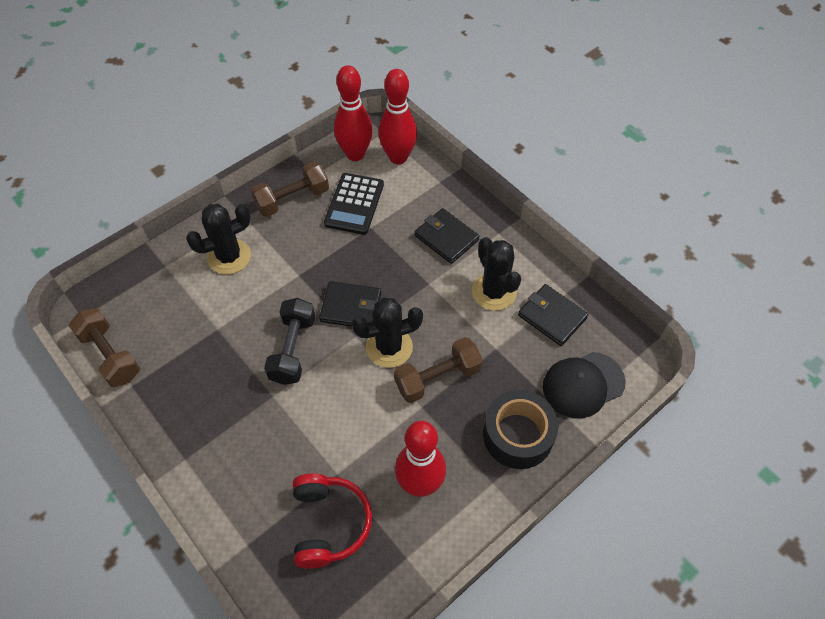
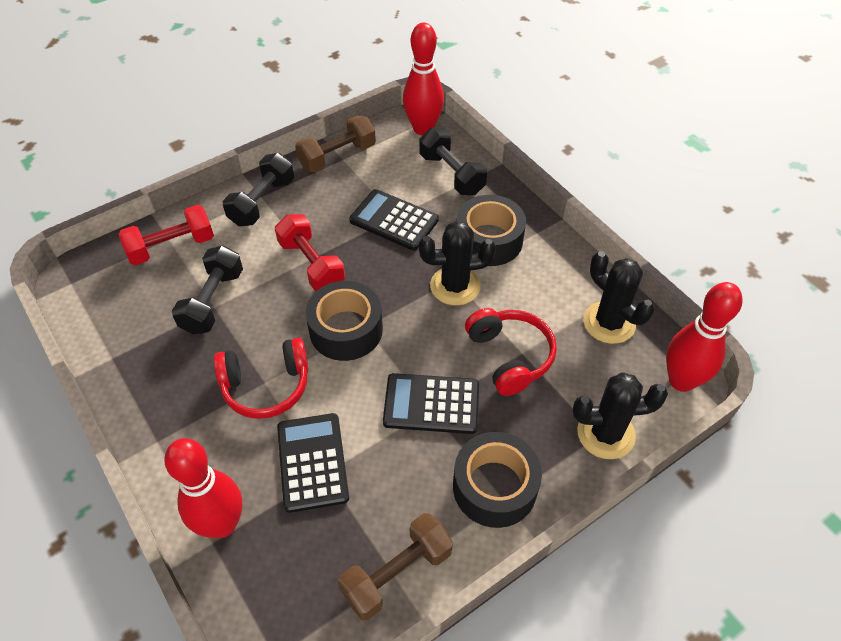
black calculator: [324,173,384,235] = 1 -> [277,413,349,513] [349,189,439,250] [383,373,479,434] = 3
black cap: [543,352,626,419] = 1 -> none = 0
black dumbbell: [264,298,315,385] = 1 -> [172,245,243,335] [223,153,294,226] [420,128,487,195] = 3
black tape: [483,390,559,469] = 1 -> [306,281,383,361] [453,432,542,528] [457,195,526,266] = 3
black wallet: [319,281,381,326] [415,208,480,264] [518,284,589,346] = 3 -> none = 0
brown dumbbell: [69,308,140,387] [251,162,329,217] [394,337,483,403] = 3 -> [295,115,376,172] [338,513,453,620] = 2
red dumbbell: none = 0 -> [119,205,214,265] [275,214,345,292] = 2
red headphones: [293,473,372,569] = 1 -> [214,338,308,419] [465,308,557,396] = 2

